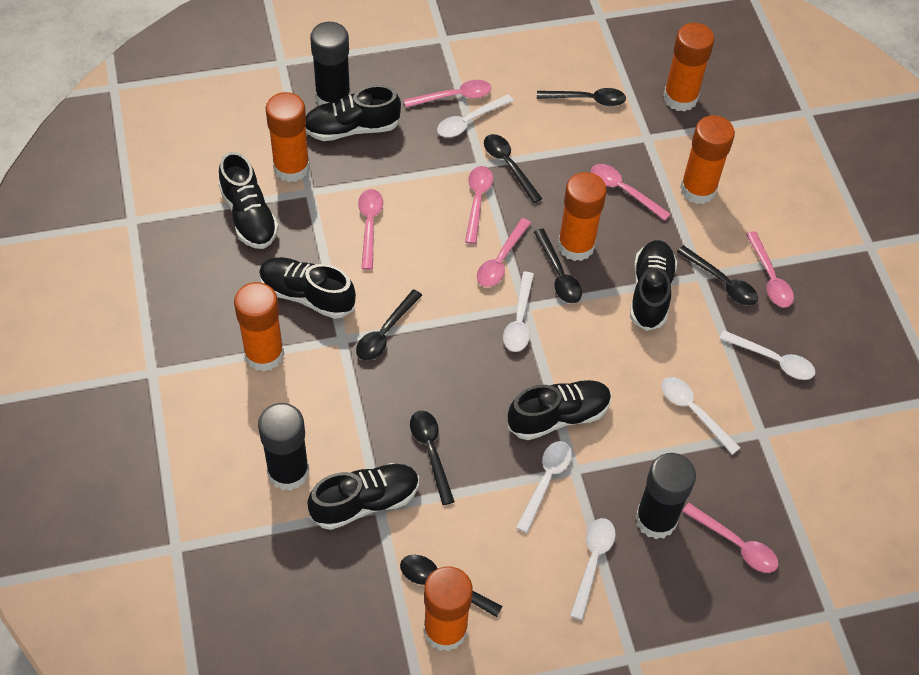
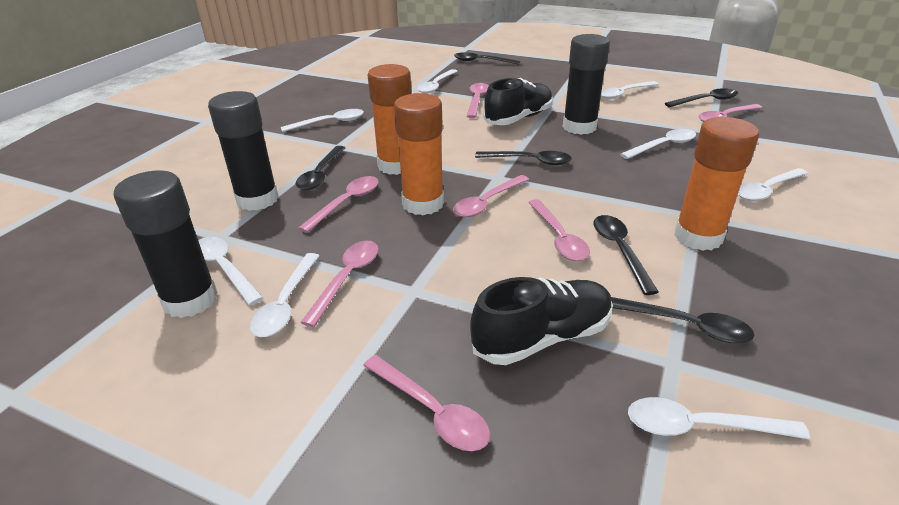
black shoe: [218,151,279,249] [259,257,356,319] [305,85,401,141] [307,463,419,530] [508,380,611,440] [630,240,677,331] = 6 -> [470,277,613,365] [483,78,553,125] = 2
black spoon: [356,289,422,360] [400,555,502,617] [410,411,455,505] [484,134,542,203] [534,229,582,304] [537,88,626,106] [677,245,758,306] = 7 -> [296,146,345,190] [454,52,520,65] [475,151,572,166] [594,215,659,295] [611,297,754,343] [665,88,738,107] = 6
orange glue stick: [234,282,284,372] [265,92,310,182] [423,567,473,651] [558,172,607,261] [663,23,714,112] [680,115,735,204] = 6 -> [368,64,412,175] [394,93,444,215] [674,117,759,251] = 3
white spoon: [437,94,514,137] [503,272,534,352] [516,441,572,533] [570,518,616,620] [661,377,740,455] [719,330,815,380] = 6 -> [198,237,263,305] [250,253,319,337] [281,109,364,132] [417,69,458,94] [601,81,659,99] [620,129,696,159] [628,397,810,439] [738,168,808,201] = 8

